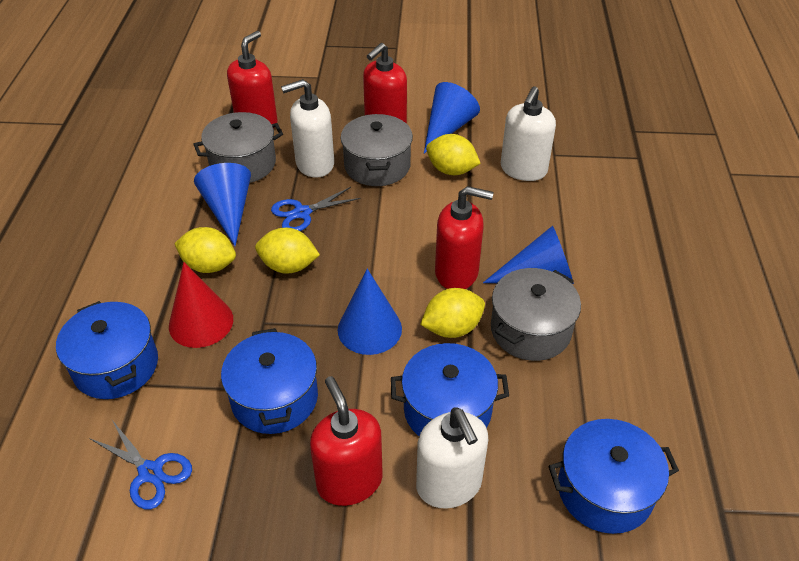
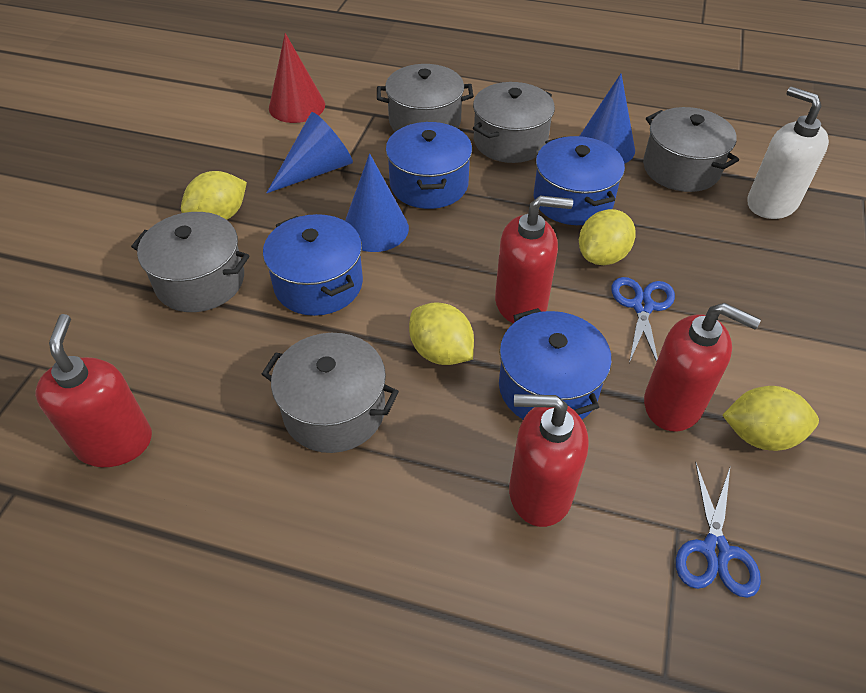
blue cone: [194,163,251,246] [338,269,402,355] [424,82,480,153] [483,226,574,284] = 4 -> [267,112,353,193] [345,154,409,252] [580,74,635,164] = 3
grey pot: [193,112,283,183] [341,114,413,186] [491,268,581,361] = 3 -> [131,212,249,312] [262,333,399,453] [377,64,473,132] [473,82,555,163] [643,107,739,192] = 5
white soap dispenser: [281,79,334,178] [416,407,488,509] [501,86,556,181] = 3 -> [747,87,829,219] = 1

